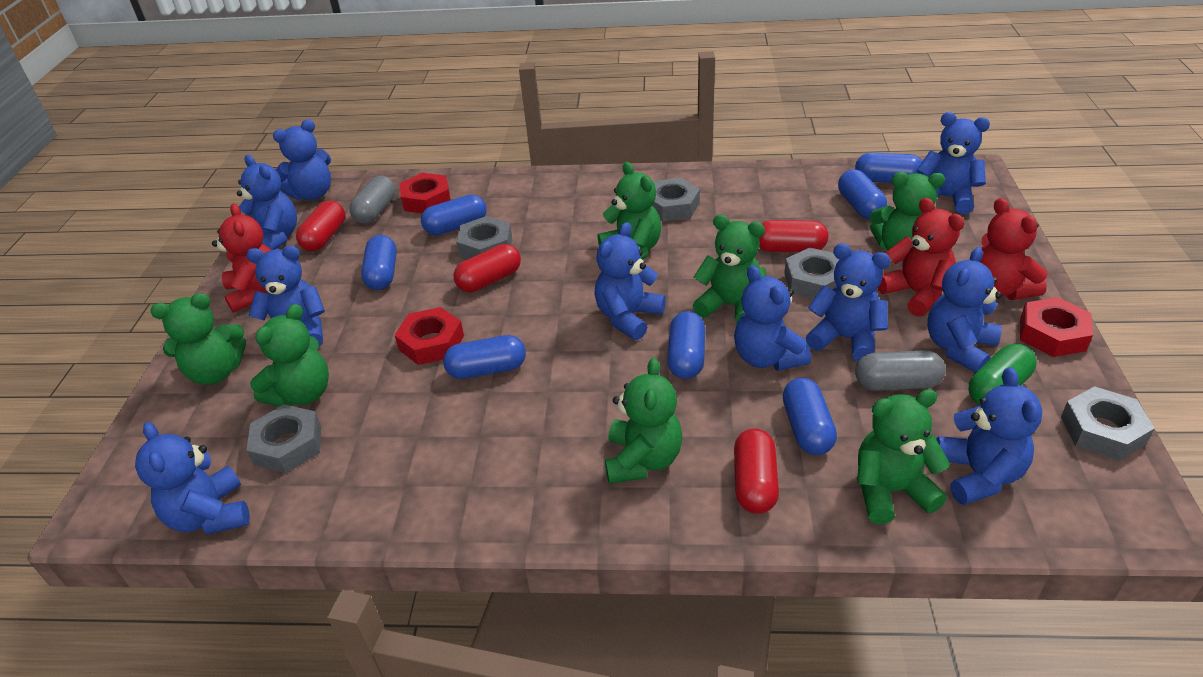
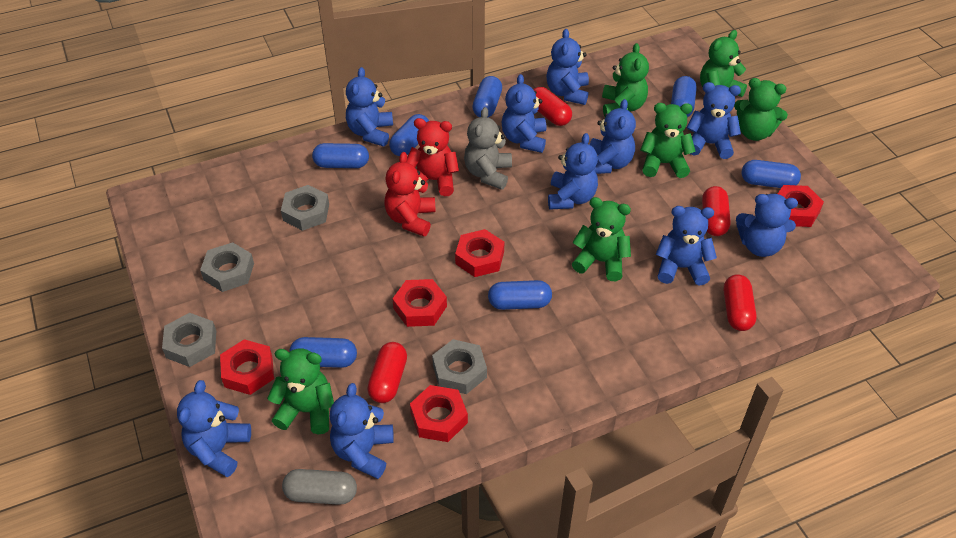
green capsule: [968,344,1037,405] = 1 -> none = 0
green teddy bear: [150,293,246,385] [250,304,329,407] [597,162,661,260] [605,358,683,484] [693,214,766,325] [857,389,950,524] [870,172,945,250] = 7 -> [267,348,334,434] [572,197,631,281] [602,43,649,117] [640,103,696,178] [700,30,747,97] [734,78,788,141] = 6
grey capsule: [349,176,396,224] [855,350,946,390] = 2 -> [282,469,357,505] = 1
grey nut: [246,404,321,473] [456,216,512,259] [652,178,700,221] [784,248,840,299] [1061,386,1155,460] = 5 -> [162,313,216,367] [200,242,254,292] [281,185,329,231] [432,339,487,394] = 4
grey teddy bear: none = 0 -> [464,107,512,190] = 1
red nut: [395,307,464,365] [400,173,450,213] [1020,297,1093,357] = 3 -> [220,339,274,395] [392,279,447,327] [410,385,468,442] [455,229,504,277] [778,185,824,227] = 5
red teddy bear: [212,203,271,313] [878,198,964,317] [980,198,1048,300] = 3 -> [384,152,436,236] [407,118,459,196] = 2

